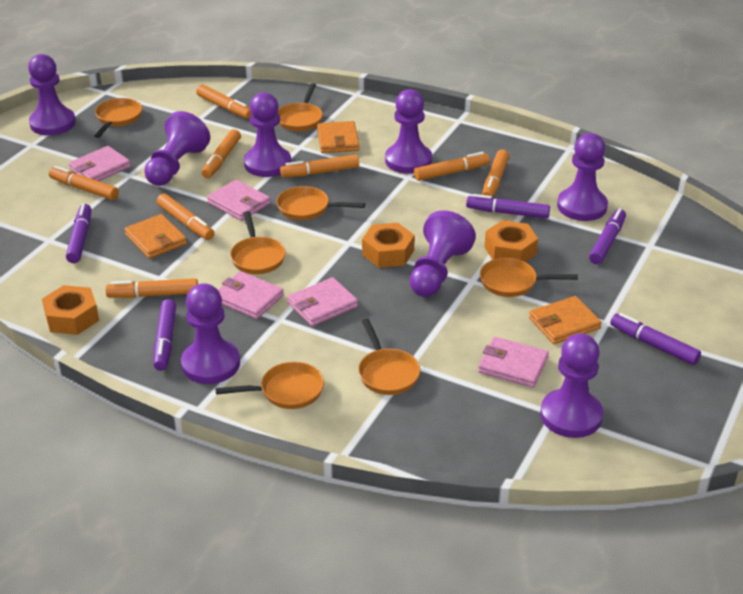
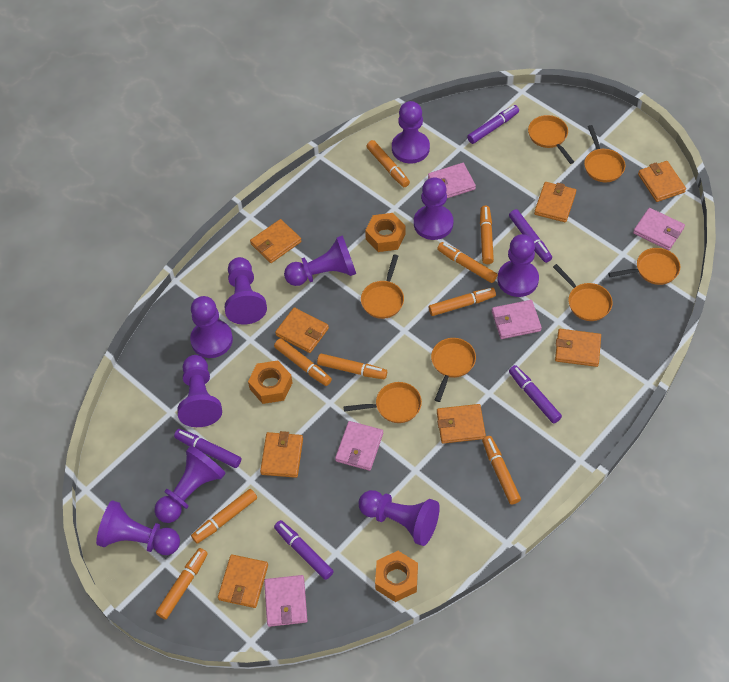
orange marker: [49,166,119,200] [106,278,198,298] [157,194,214,240] [196,85,252,119] [201,129,241,178] [280,155,359,178] [414,152,490,181] [482,150,509,197] = 8 -> [156,548,208,620] [191,489,257,544] [274,338,332,386] [317,354,387,379] [366,140,410,187] [429,287,496,316] [437,242,497,283] [480,206,494,264] [482,436,521,504] = 9
orange wallet: [125,214,187,259] [317,121,360,153] [529,296,602,344] = 3 -> [218,554,268,608] [250,219,301,263] [260,431,303,478] [275,307,329,353] [437,404,486,444] [534,182,576,222] [555,329,601,367] [638,161,686,202] = 8
purple pawn: [28,54,76,135] [144,111,210,186] [181,284,240,384] [244,92,291,177] [385,89,432,174] [410,210,476,297] [540,333,603,438] [557,133,608,221] = 8 -> [96,500,180,555] [154,445,226,523] [177,355,222,427] [190,296,233,358] [224,257,267,324] [284,235,356,286] [358,490,440,546] [392,101,430,163] [414,177,453,240] [498,234,539,297] = 10

